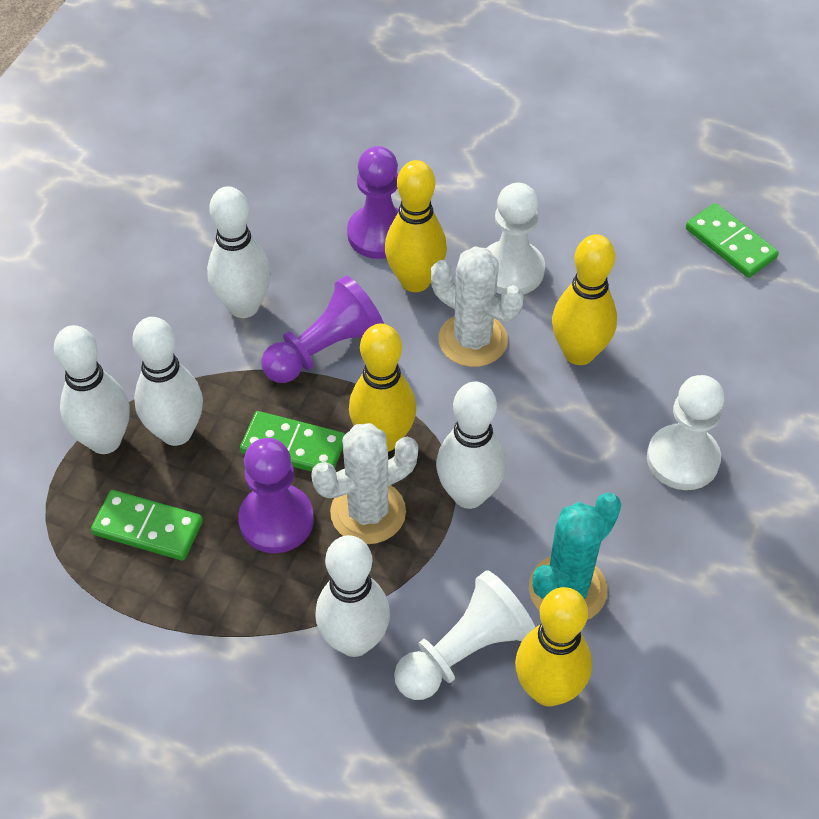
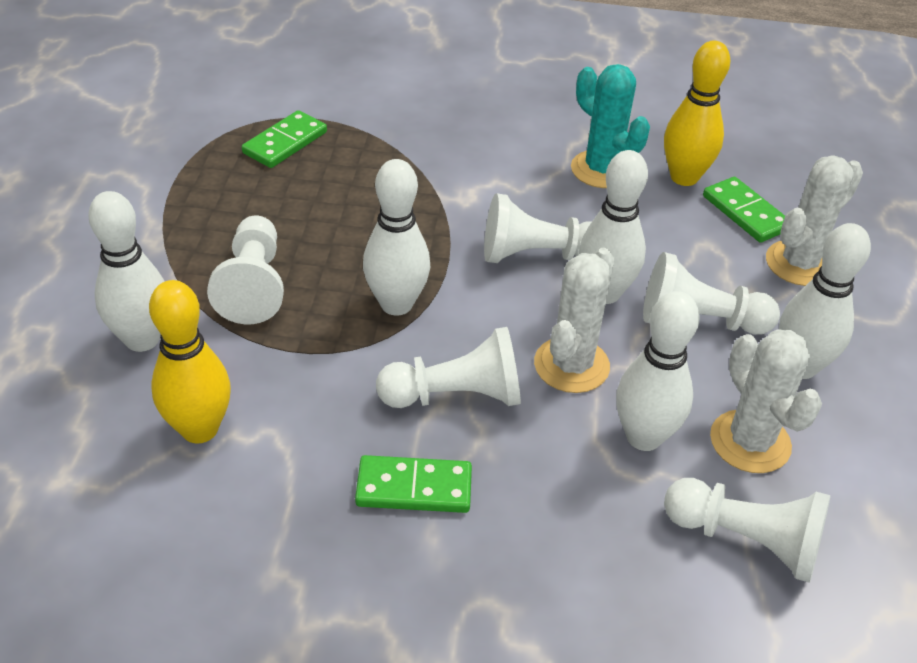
purple pawn: [238,438,314,553] [261,276,384,383] [347,146,399,259] = 3 -> none = 0
white cactus: [311,423,418,544] [431,246,523,367] = 2 -> [534,248,614,393] [710,329,822,473] [766,155,863,286] = 3
white pawn: [394,570,535,700] [487,183,545,295] [647,375,724,490] = 3 -> [207,216,284,324] [376,327,521,408] [484,193,591,263] [643,252,780,335] [664,478,831,583] = 5
yellow bowling pin: [349,323,416,452] [385,160,447,292] [515,587,592,706] [552,234,617,365] = 4 -> [149,280,231,444] [664,41,731,186] = 2

